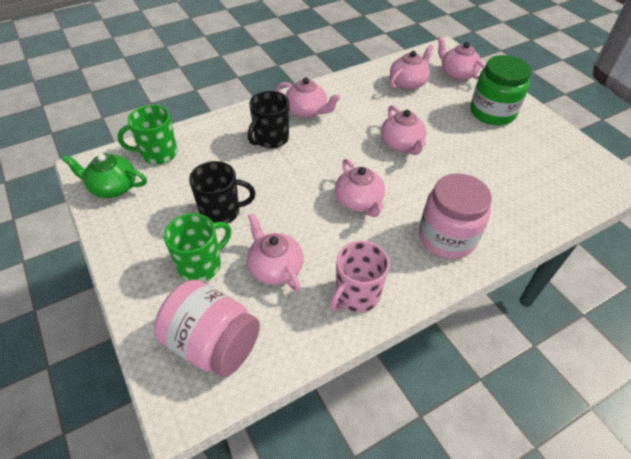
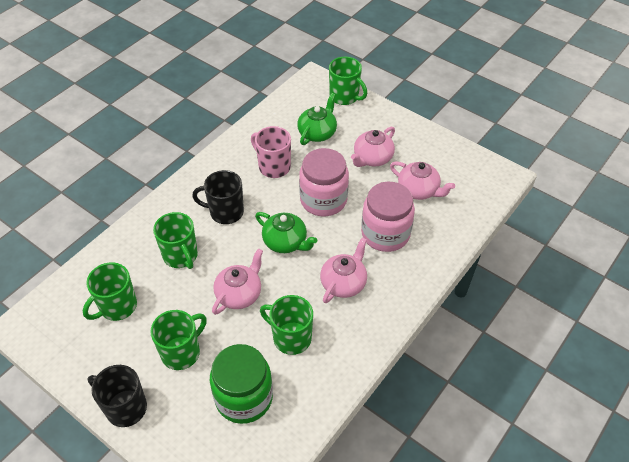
green mug: [117,105,178,164] [164,213,231,282] = 2 -> [83,262,137,321] [150,310,207,370] [153,212,198,269] [260,295,313,355] [329,57,367,105] = 5
green teapot: [62,154,147,198] = 1 -> [255,212,317,253] [297,93,337,145] = 2
pink teapot: [247,213,304,292] [276,77,341,118] [335,159,385,217] [381,105,426,155] [390,45,434,90] [437,36,485,81] = 6 -> [212,248,263,315] [320,237,367,303] [351,127,395,167] [390,161,455,200] = 4

